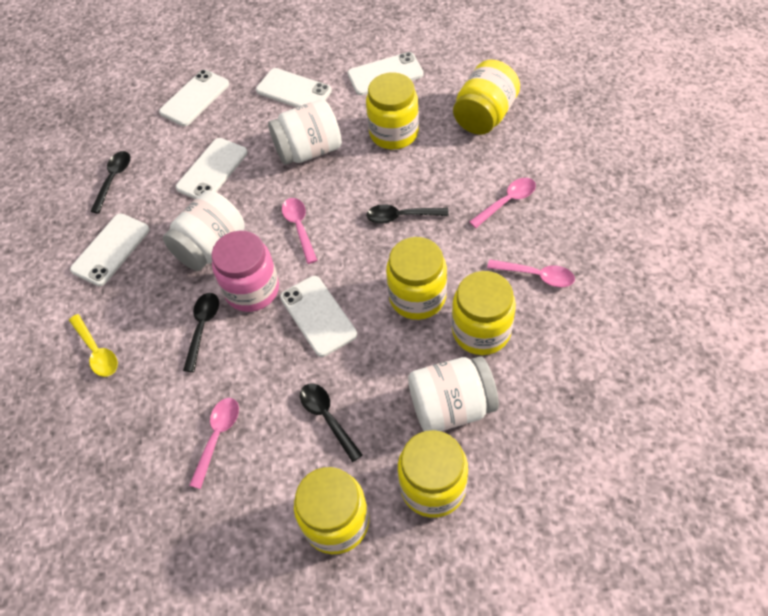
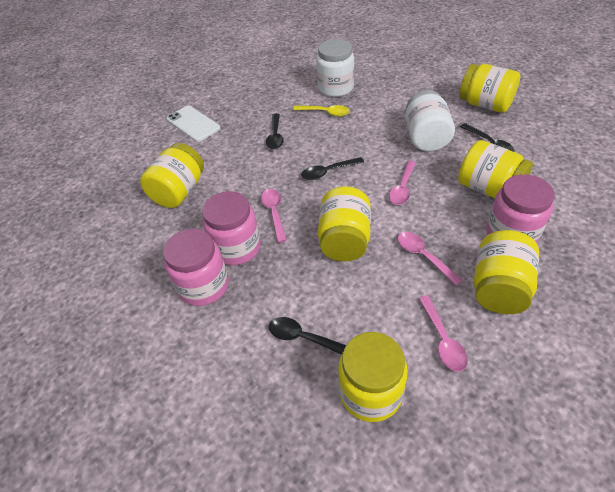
pink jar: [212,230,279,312] = 1 -> [163,229,229,306] [202,191,261,265] [487,174,555,243] = 3
white jar: [163,191,245,271] [268,99,342,165] [408,356,499,431] = 3 -> [316,39,354,97] [405,90,455,152] = 2
white phone: [70,213,150,286] [159,70,229,126] [176,138,248,199] [256,68,332,107] [280,276,357,357] [347,52,424,95] = 6 -> [167,106,220,142] = 1

